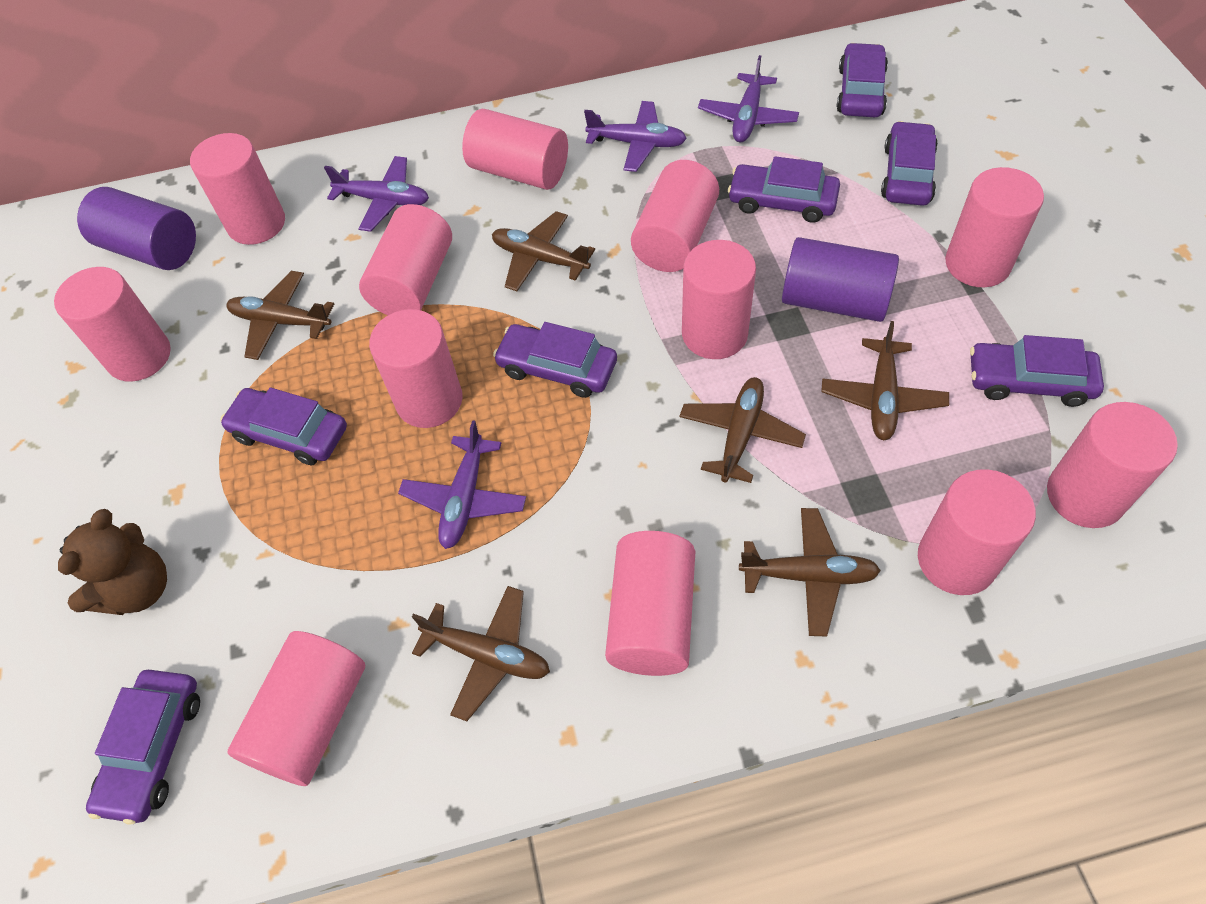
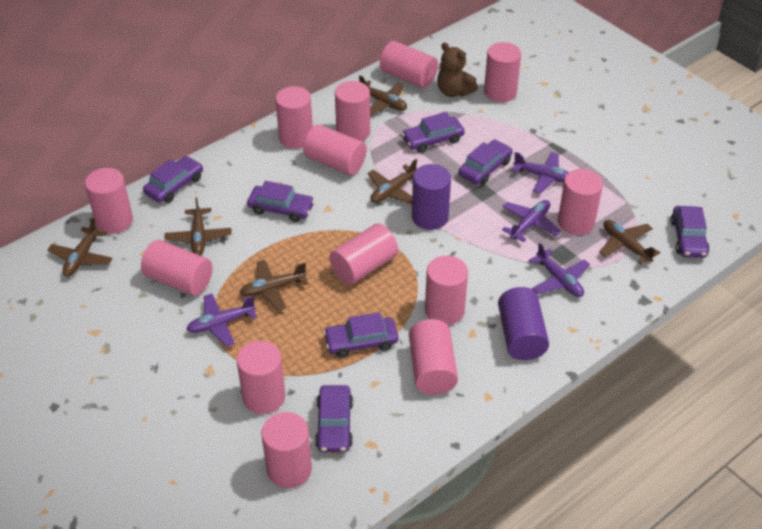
pink cylinder: [54,267,171,382] [190,133,285,245] [227,631,365,786] [359,204,452,315] [369,309,463,428] [462,109,568,190] [605,531,695,676] [631,160,719,272] [682,240,756,359] [918,469,1036,595] [945,167,1044,287] [1047,402,1178,528] = 12 -> [85,168,133,234] [141,240,212,296] [237,341,285,414] [261,412,312,488] [275,86,313,149] [303,124,367,175] [329,223,398,285] [335,81,370,141] [380,41,438,88] [409,319,458,395] [425,256,468,325] [484,42,521,102] [558,169,603,235] = 13

